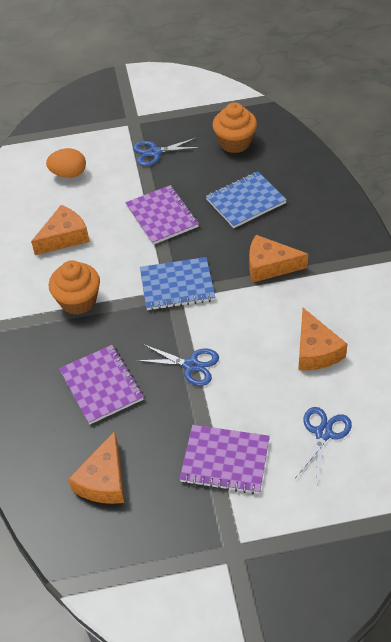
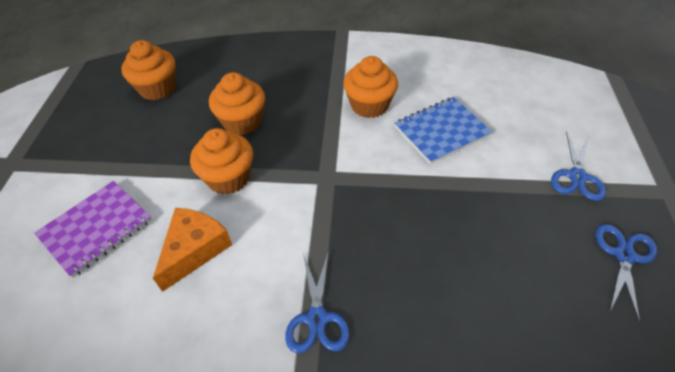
blue notebook: [140,257,215,311] [206,172,287,228] = 2 -> [394,97,492,164] = 1
orange cheese: [31,205,90,255] [68,431,124,504] [249,235,308,282] [298,308,347,370] = 4 -> [153,208,232,292] = 1
orange cupcake: [49,260,100,315] [212,102,257,153] = 2 -> [122,40,176,100] [190,128,253,194] [209,72,265,135] [343,56,398,118] = 4
orange egg: [46,148,86,178] = 1 -> none = 0
purple notebook: [59,345,144,425] [125,185,199,245] [180,425,270,494] = 3 -> [34,181,152,278] = 1

